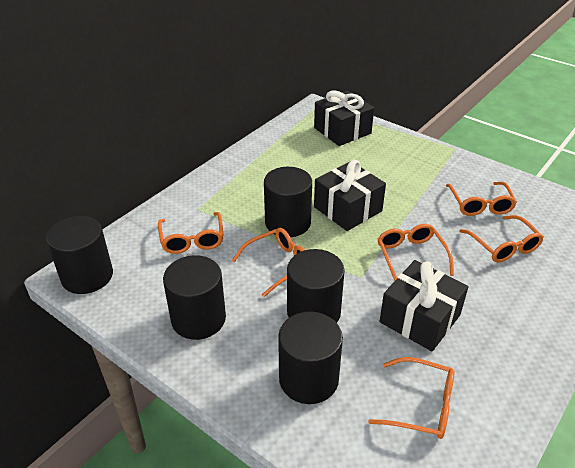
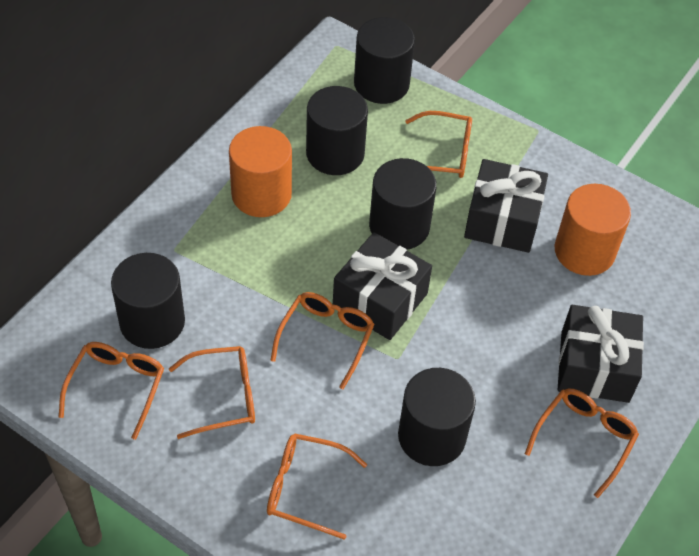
orange cylinder: none = 0 -> [229,126,292,217] [555,184,631,276] = 2

